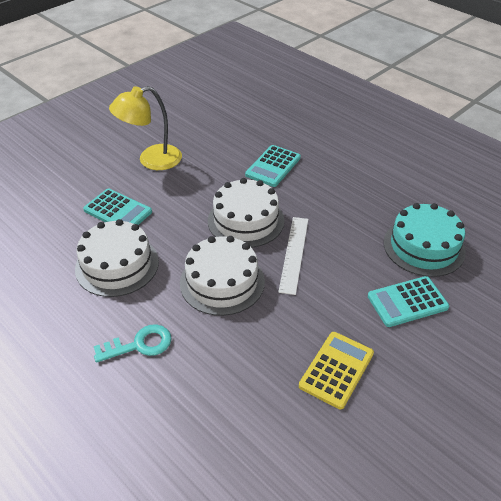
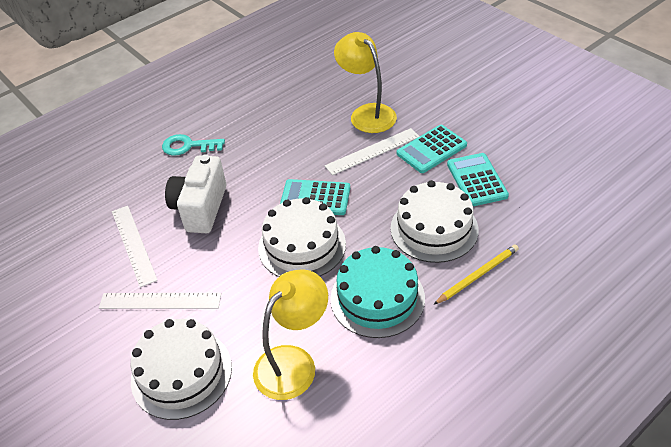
white camera: none = 0 -> [165,154,226,233] = 1
white ruler: [278,217,308,295] = 1 -> [99,293,221,309] [112,206,158,287] [325,128,420,175] = 3
yellow calculator: [299,332,374,409] = 1 -> none = 0
yellow lamp: [109,86,182,170] = 1 -> [253,269,328,400] [334,32,397,133] = 2
yellow pencil: none = 0 -> [434,244,519,304] = 1

